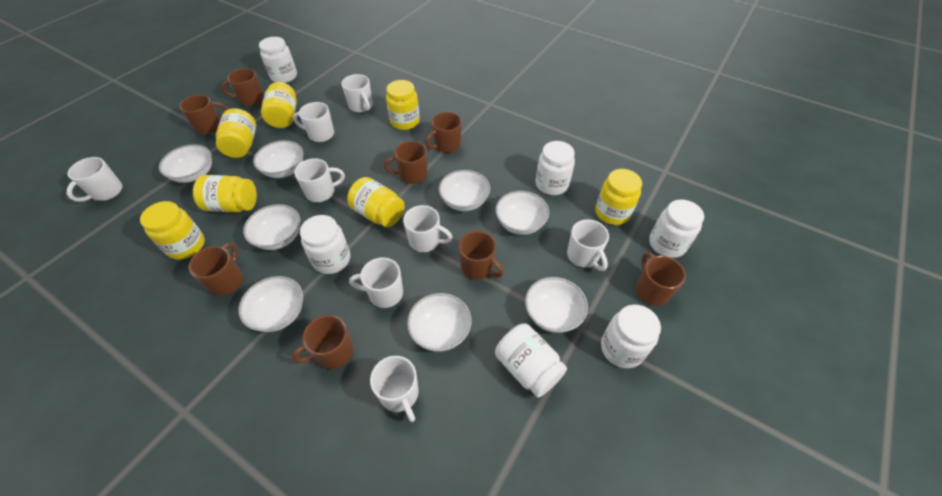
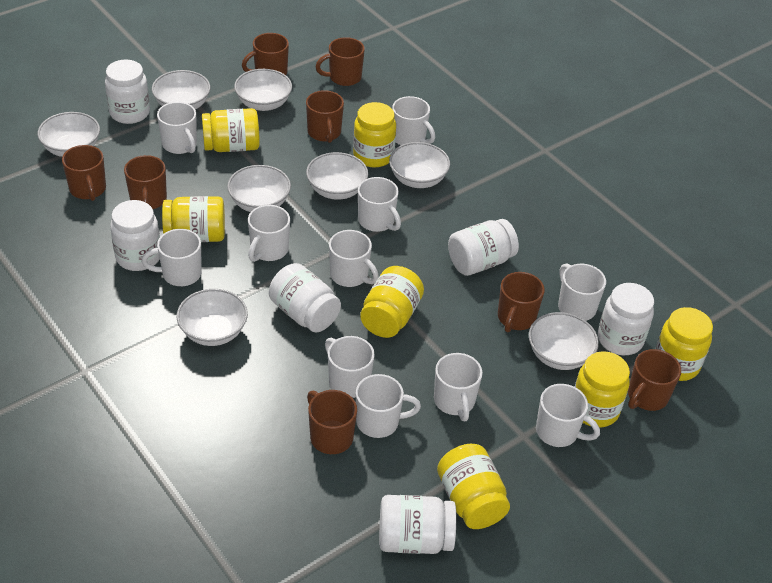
white mug: [67,157,123,202] [293,102,334,142] [294,158,345,202] [341,74,373,112] [349,257,403,308] [370,356,419,422] [403,205,453,252] [567,219,609,271] = 8 -> [142,229,202,286] [157,102,197,154] [248,205,290,262] [325,336,375,398] [329,230,379,287] [356,374,421,438] [358,177,401,232] [392,96,435,145] [434,353,483,421] [536,384,600,447] [558,264,606,321] = 11

